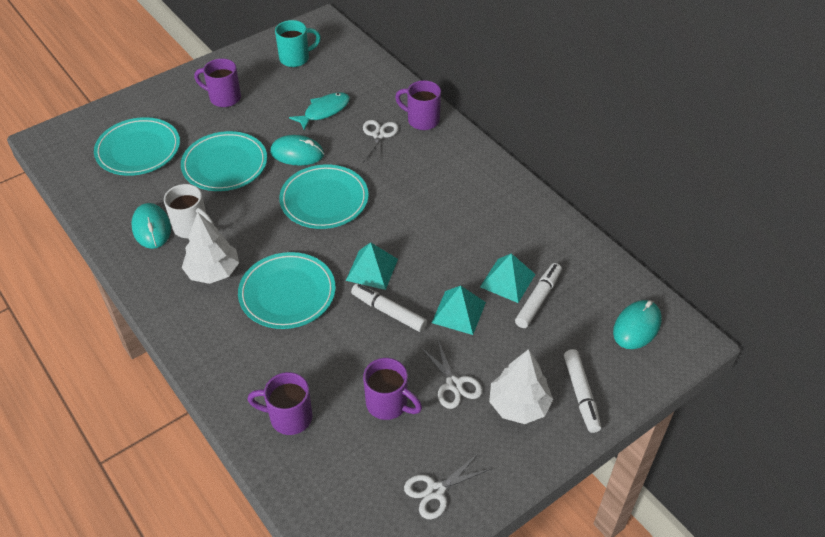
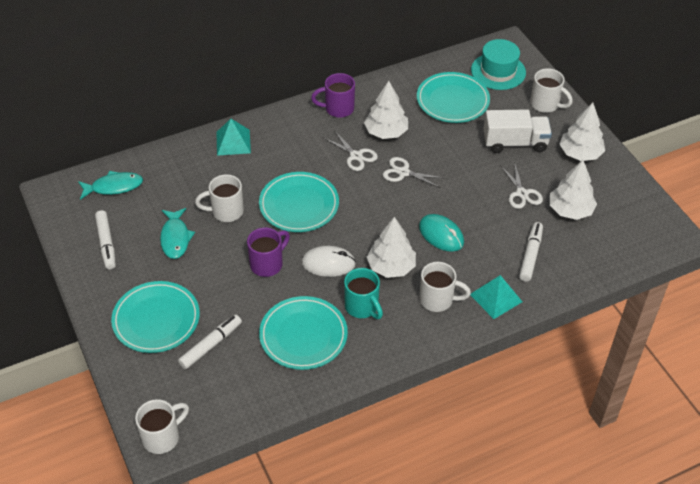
purple mug: [194,59,241,107] [247,372,312,435] [363,358,422,420] [395,80,441,130] = 4 -> [247,228,290,277] [311,73,355,118] = 2
turquoise fish: [289,92,350,131] = 1 -> [78,171,143,200] [160,208,195,259] = 2
turquoise hat: none = 0 -> [471,39,526,90] = 1
turquoise mouse: [131,203,171,249] [270,135,324,166] [613,300,662,349] = 3 -> [419,214,464,252] = 1
turquoise pyramid: [346,242,398,290] [432,286,486,335] [480,253,536,303] = 3 -> [216,119,251,156] [470,275,522,319] = 2
white mouse: none = 0 -> [302,246,356,277] = 1
white mug: [164,184,214,238] = 1 -> [135,399,189,454] [195,174,244,222] [419,262,471,312] [530,68,573,113] = 4
white tree: [182,212,239,284] [489,349,553,424] = 2 -> [364,81,408,139] [367,217,416,278] [550,160,597,220] [560,102,605,161] = 4
white truck: none = 0 -> [483,109,552,153] = 1

